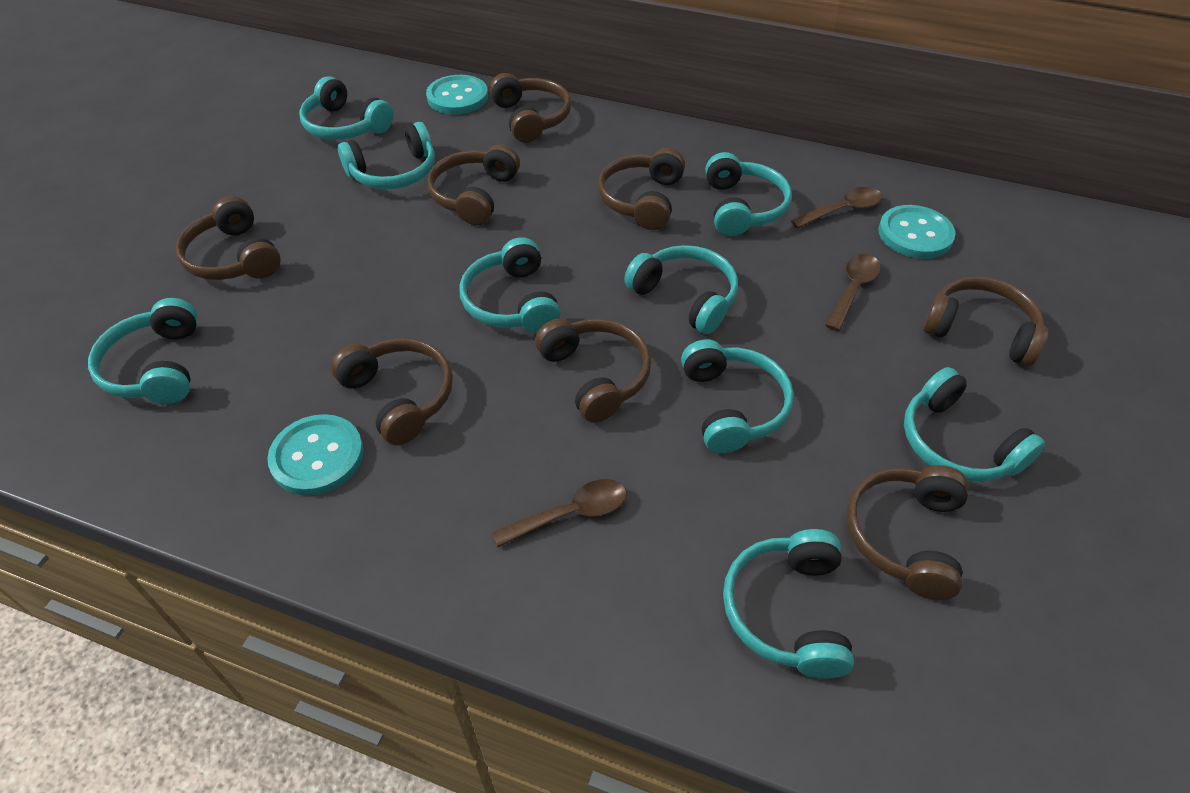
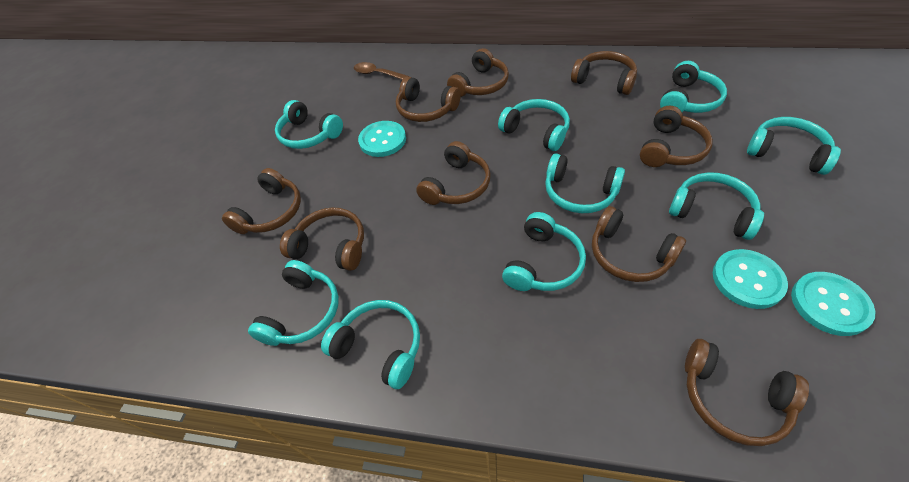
brown headphones: [175,196,281,280] [331,338,453,445] [427,144,520,225] [489,73,571,143] [535,318,651,423] [598,148,685,230] [847,465,969,600] [923,276,1048,366] = 8 -> [222,168,301,234] [280,208,364,271] [396,76,461,122] [416,141,491,205] [447,48,509,97] [571,51,637,95] [592,206,686,282] [640,106,713,167] [685,339,809,446] = 9
brown spoon: [492,479,627,547] [790,187,882,229] [825,254,881,331] = 3 -> [354,62,407,80] = 1

